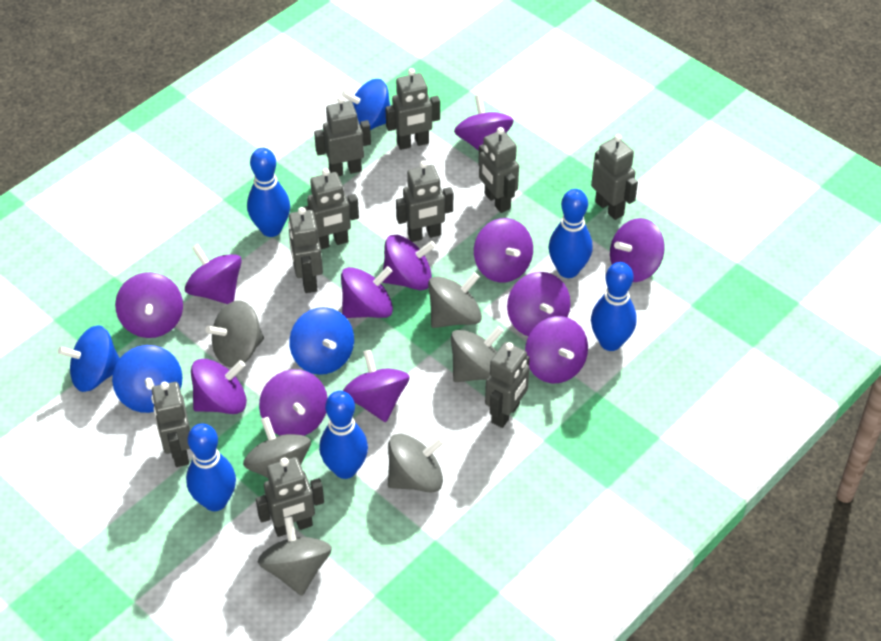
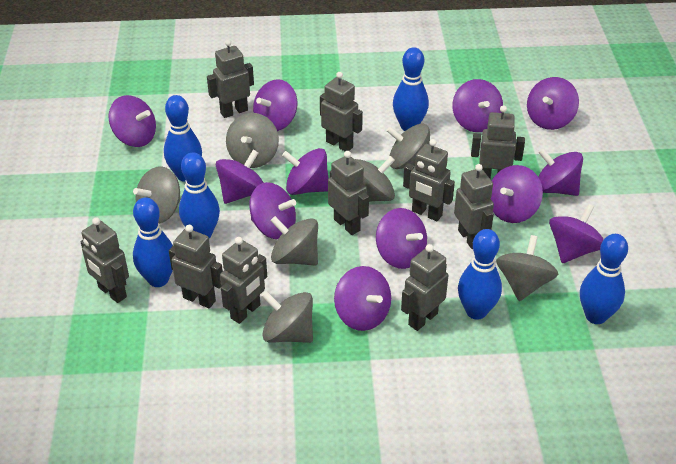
blue bowling pin: [186,424,236,511] [247,148,290,237] [319,391,368,479] [549,189,592,278] [591,262,637,351] = 5 -> [133,197,173,287] [164,95,202,182] [179,152,220,238] [393,47,429,131] [458,229,502,320] [580,234,628,324] = 6
blue spinning top: [58,325,120,392] [112,345,182,413] [289,307,354,375] [341,79,390,130] = 4 -> none = 0
grey spinning top: [205,300,264,367] [243,417,311,478] [258,516,332,596] [388,434,445,493] [428,272,482,328] [451,326,504,382] = 6 -> [133,166,181,224] [226,113,279,168] [262,291,313,343] [270,216,318,266] [355,156,395,202] [386,123,430,169] [496,235,558,301] = 7

